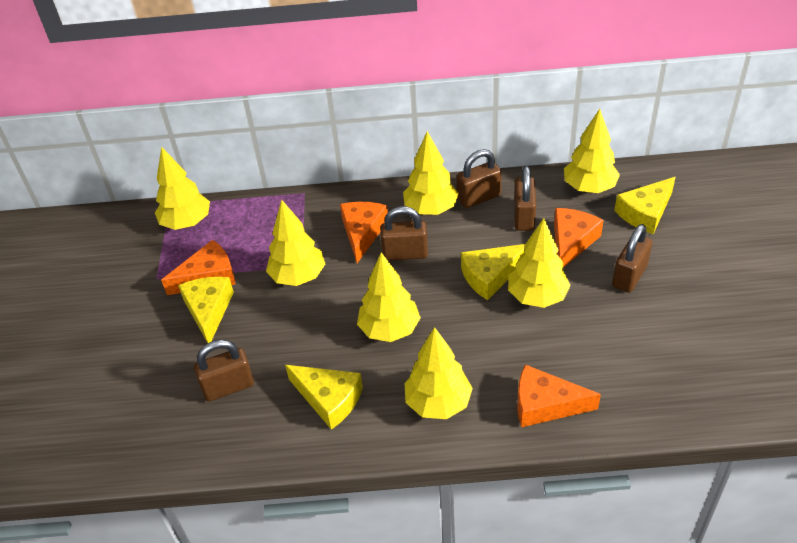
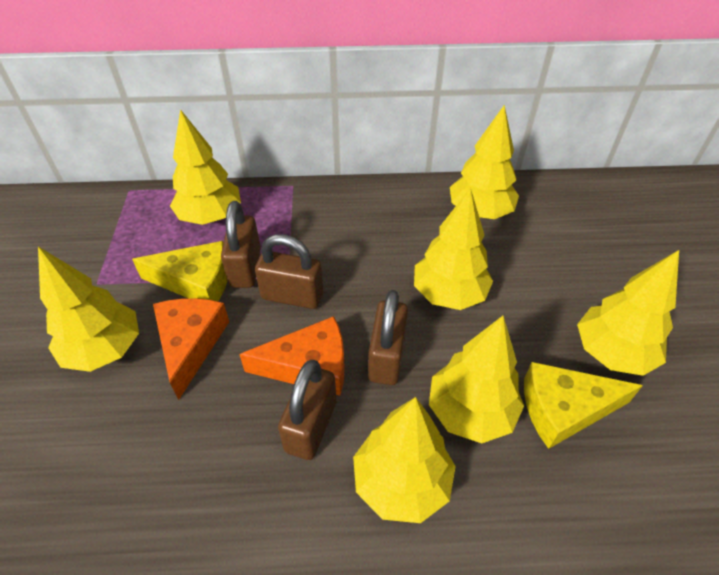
brown padlock: [194,340,254,401] [380,206,428,261] [457,149,502,208] [514,166,536,231] [612,224,652,293] = 5 -> [221,201,261,288] [255,234,323,309] [278,360,337,460] [368,290,408,385] = 4
orange cheese: [161,240,236,295] [340,202,388,263] [517,365,601,427] [554,208,604,268] = 4 -> [153,298,229,400] [239,316,345,396] = 2
yellow cheese: [178,277,234,343] [285,365,363,430] [461,244,525,300] [614,177,676,234] = 4 -> [132,241,227,301] [524,362,643,449] = 2

